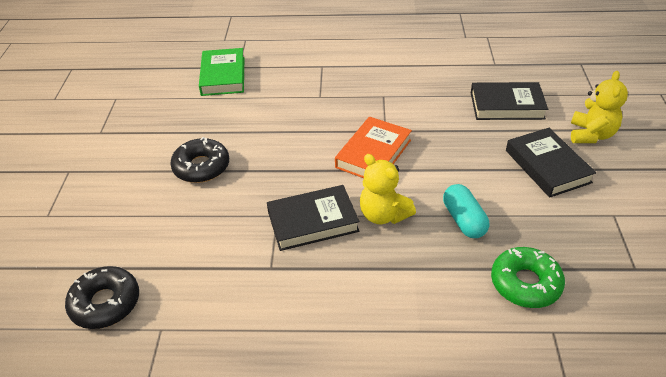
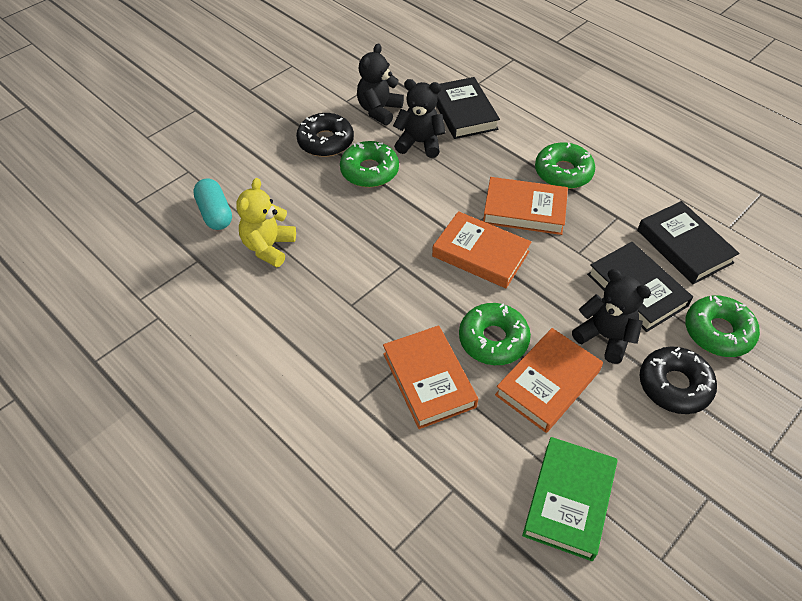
black teddy bear: none = 0 -> [357,43,404,125] [393,79,445,158] [572,269,651,364] = 3
green donut: [491,247,565,308] = 1 -> [340,141,399,188] [459,303,531,365] [535,142,595,189] [685,296,760,357] = 4
orange book: [335,117,412,178] = 1 -> [383,325,478,429] [432,211,531,288] [483,177,568,235] [495,328,603,433] = 4
yellow teddy bear: [360,154,416,224] [571,71,628,143] = 2 -> [236,178,296,267] = 1

